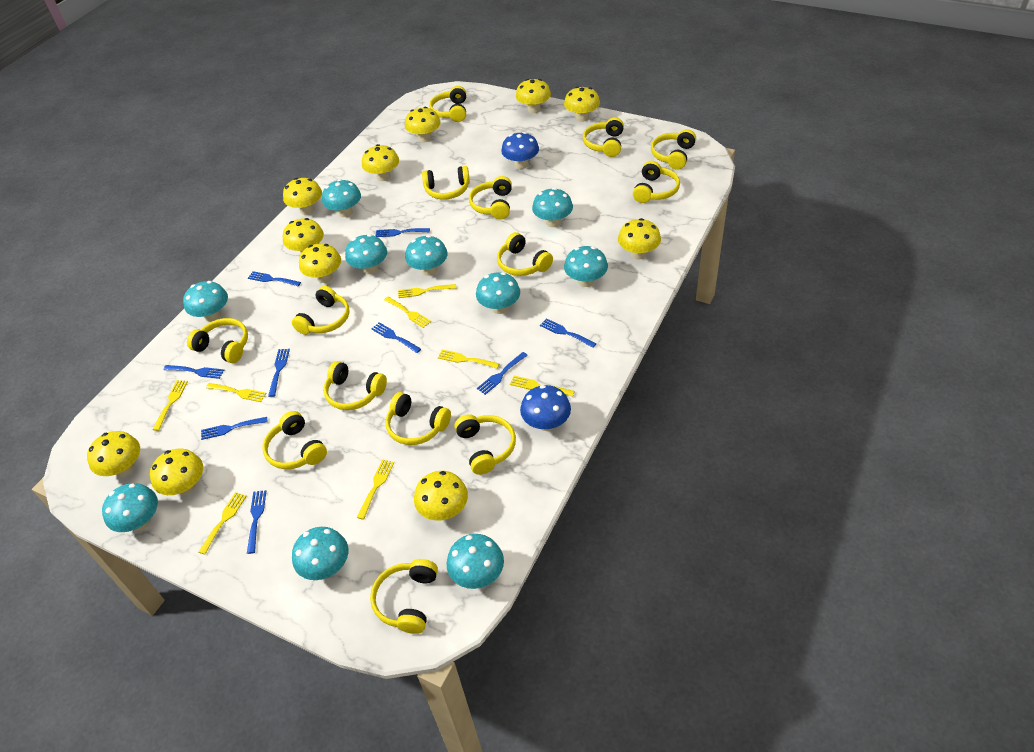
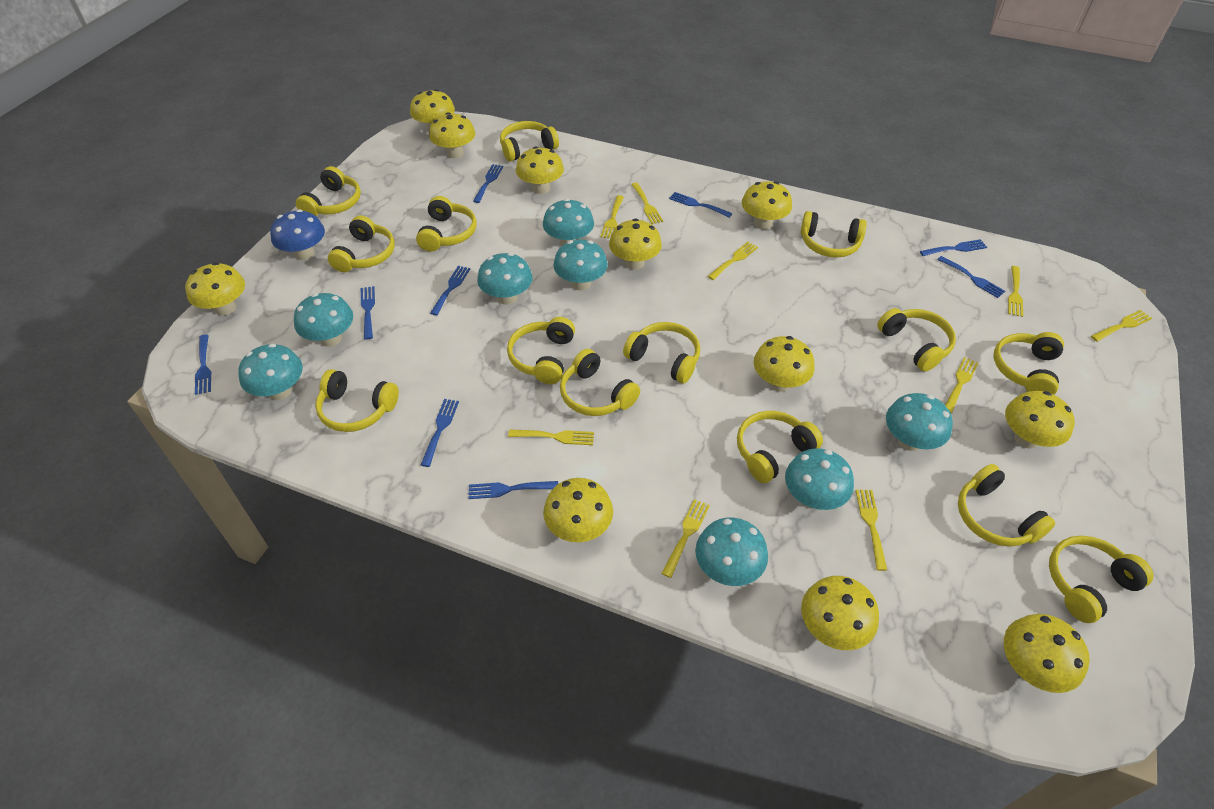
blue mushroom: [501,132,539,169] [520,385,571,431] = 2 -> [270,209,325,260] = 1
turquoise mushroom: [102,483,158,532] [183,281,228,322] [292,527,348,580] [322,179,361,217] [345,234,387,274] [405,235,448,276] [446,534,504,589] [476,272,520,314] [532,188,573,227] [564,246,608,287] = 10 -> [238,344,303,400] [294,293,353,347] [477,253,533,305] [543,198,594,246] [554,239,608,290] [695,518,768,586] [785,448,854,510] [886,393,953,451] = 8
yellow fork: [153,380,188,431] [199,492,247,554] [206,383,266,402] [357,459,394,520] [384,296,431,328] [398,284,456,298] [438,350,500,369] [510,376,575,397] = 8 -> [508,430,594,445] [600,195,624,239] [631,183,663,224] [661,499,710,578] [707,242,758,280] [855,490,887,571] [945,357,978,413] [1008,266,1023,317] [1091,310,1152,342] = 9

